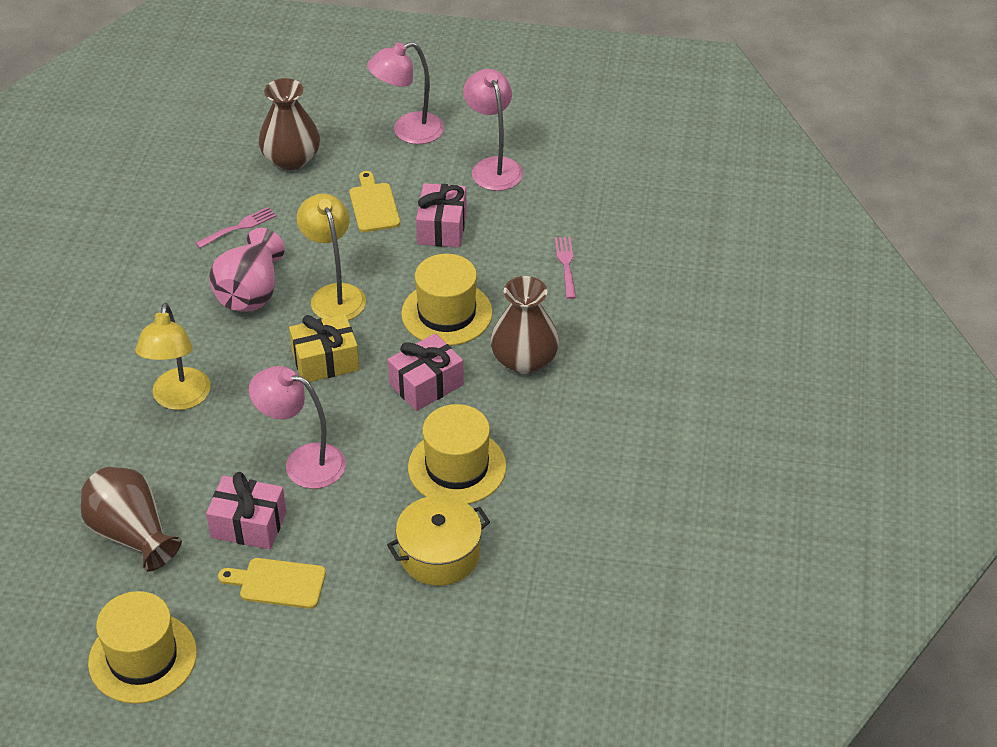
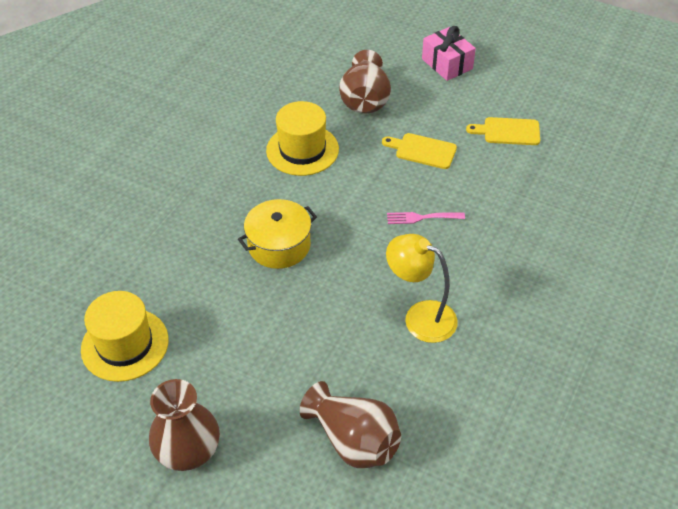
pink fork: [196,207,276,248] [555,237,576,299] = 2 -> [387,212,465,224] = 1
pink gift: [206,472,286,549] [388,333,464,411] [416,183,467,247] = 3 -> [422,26,476,81] = 1
pink lamp: [249,366,346,489] [367,42,444,144] [463,69,523,191] = 3 -> none = 0
pink vase: [209,228,285,312] = 1 -> none = 0
yellow gift: [289,314,360,382] = 1 -> none = 0
yellow hat: [88,591,197,704] [401,254,493,346] [408,404,507,504] = 3 -> [81,291,169,382] [266,101,339,176] = 2
yellow lamp: [135,303,211,410] [297,193,366,320] = 2 -> [386,234,458,343] = 1

